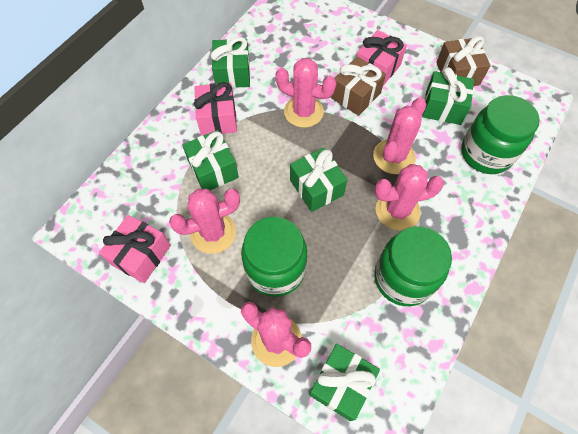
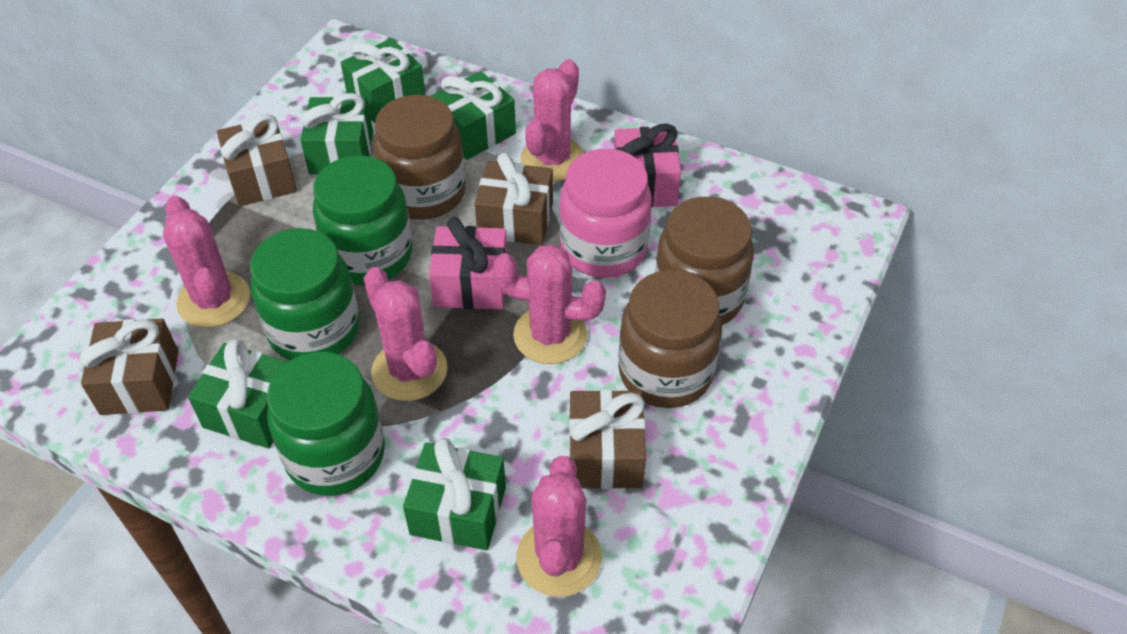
brown gift: [331,57,386,116] [436,36,491,86] = 2 -> [79,319,178,415] [217,114,297,206] [475,153,553,245] [569,389,646,489] = 4
brown jar: none = 0 -> [373,95,466,220] [618,270,722,408] [655,197,754,325] = 3
pink gift: [99,215,171,283] [194,82,237,136] [356,30,407,86] = 3 -> [429,217,507,309] [614,123,681,208] = 2
pink jar: none = 0 -> [559,149,652,278] = 1

